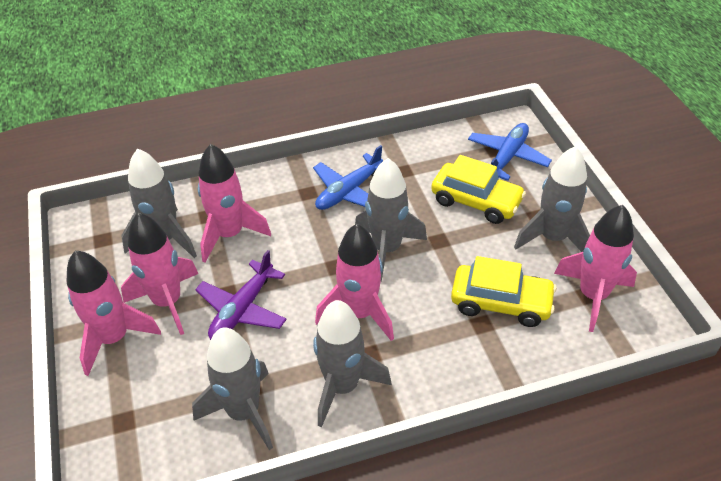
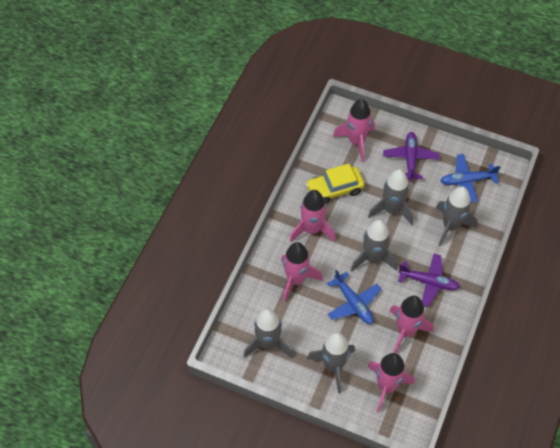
purple plane: [195,250,287,340] = 1 -> [383,132,439,181] [398,254,460,307] = 2
yellow car: [431,155,526,224] [451,256,557,327] = 2 -> [306,164,365,204] = 1

